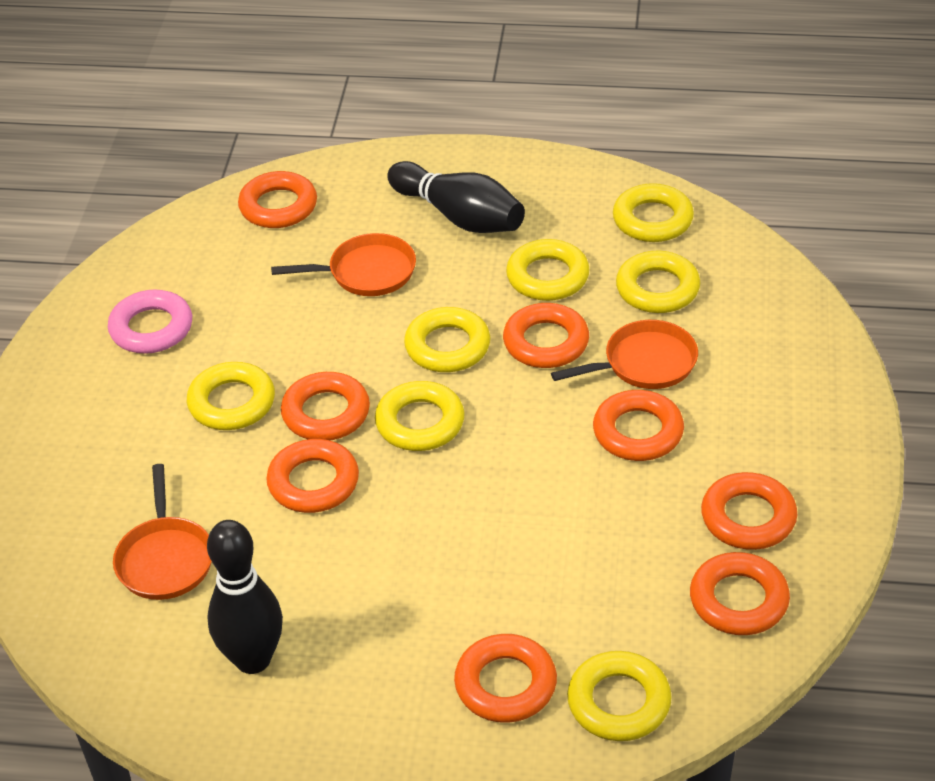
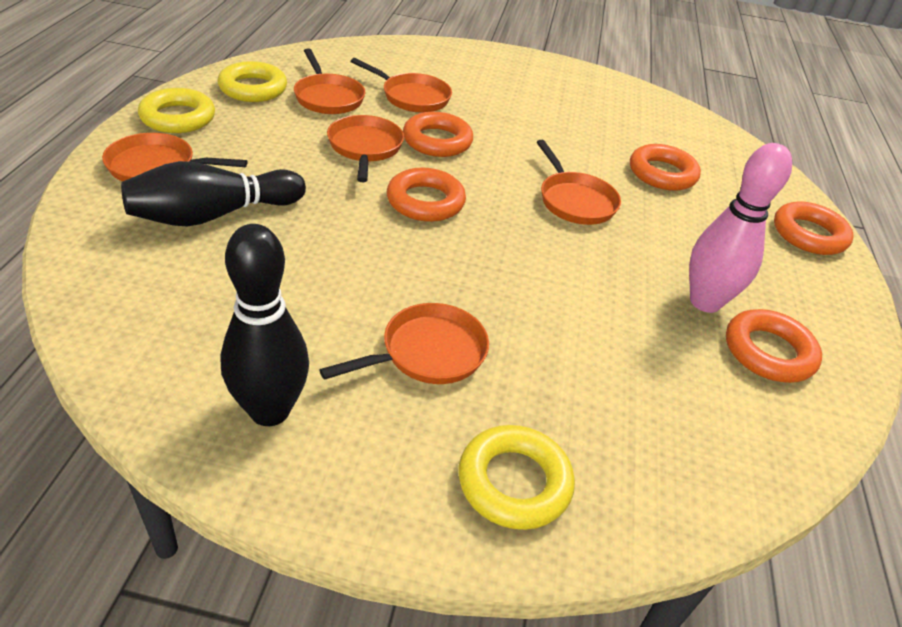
orange pan: [113,464,212,600] [271,233,416,296] [551,320,698,389] = 3 -> [102,133,248,182] [294,48,365,114] [320,303,489,384] [327,115,404,182] [350,58,452,113] [537,140,621,225] = 6
orange ring: [238,171,317,228] [266,439,359,513] [281,372,370,440] [454,634,557,723] [503,303,589,368] [593,390,684,461] [690,552,790,635] [701,472,797,550] = 8 -> [387,168,466,222] [403,112,473,157] [630,144,701,191] [726,309,822,383] [774,202,854,255] = 5
pink bowling pin: none = 0 -> [689,143,792,313] = 1
pink ring: [108,290,192,354] = 1 -> none = 0
yellow ring: [187,362,275,430] [375,381,465,451] [404,307,490,372] [506,239,590,301] [567,651,672,741] [613,183,694,242] [616,251,700,313] = 7 -> [138,88,215,133] [218,61,287,102] [459,425,575,530] = 3

